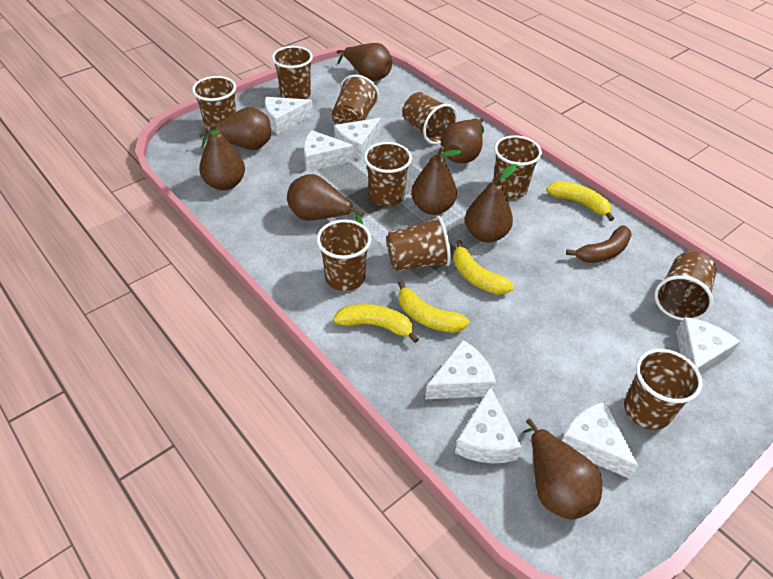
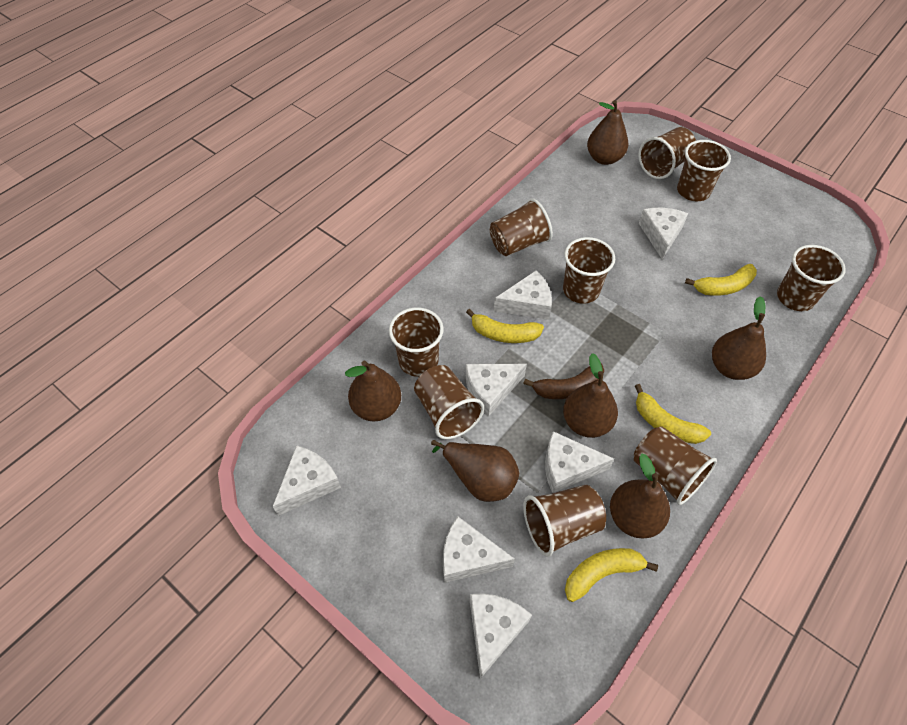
brown cup: [192,76,236,131] [272,46,313,99] [317,220,371,291] [332,75,379,125] [364,142,412,206] [386,216,451,271] [403,92,458,144] [493,135,542,199] [624,349,703,430] [654,251,717,321] = 10 -> [389,307,444,377] [414,365,484,439] [490,198,553,256] [523,485,606,557] [563,237,615,304] [634,426,717,505] [638,127,696,179] [677,140,731,201] [777,245,846,311] = 9
brown pear: [199,107,271,150] [199,123,245,190] [287,174,364,225] [337,43,392,81] [411,146,461,215] [441,118,484,163] [465,164,517,242] [523,419,602,520] = 8 -> [345,360,401,421] [431,440,519,502] [563,353,618,438] [587,100,628,165] [610,454,670,538] [712,296,766,380] = 6

